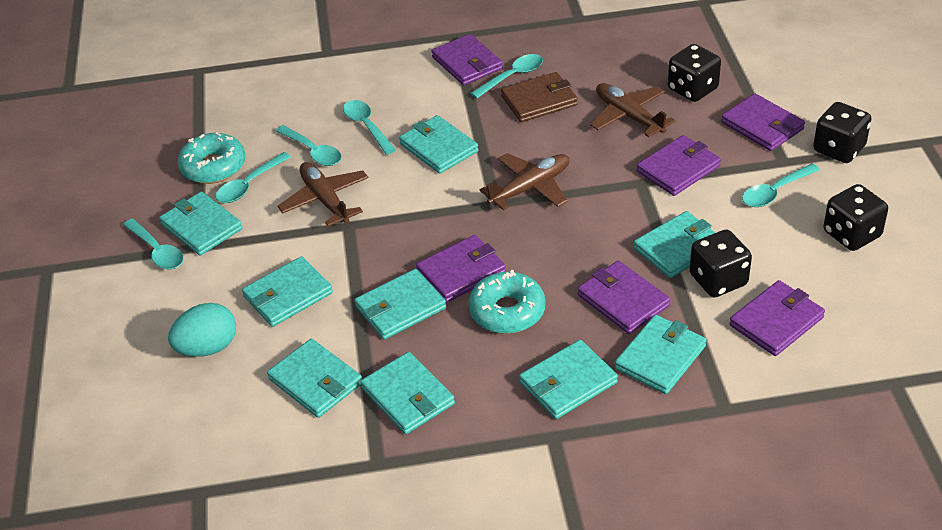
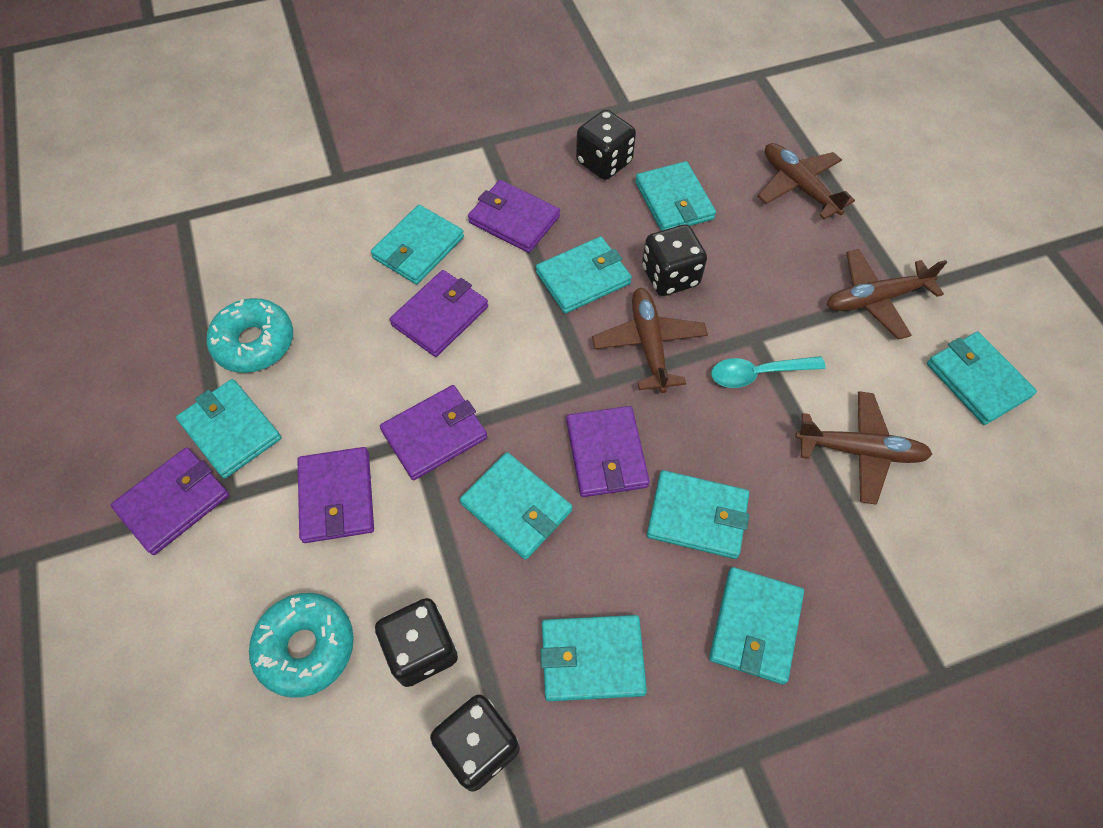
brown plane: [277,162,369,227] [480,153,570,211] [590,83,676,137] = 3 -> [592,288,708,393] [758,143,855,219] [795,391,932,505] [827,249,947,340] = 4
brown wallet: [501,72,578,122] = 1 -> none = 0
turquoise egg: [168,303,236,357] = 1 -> none = 0
turquoise spoon: [123,219,184,270] [216,152,291,203] [276,125,342,166] [343,100,396,155] [470,54,543,99] [742,163,820,207] = 6 -> [711,356,826,388] = 1

